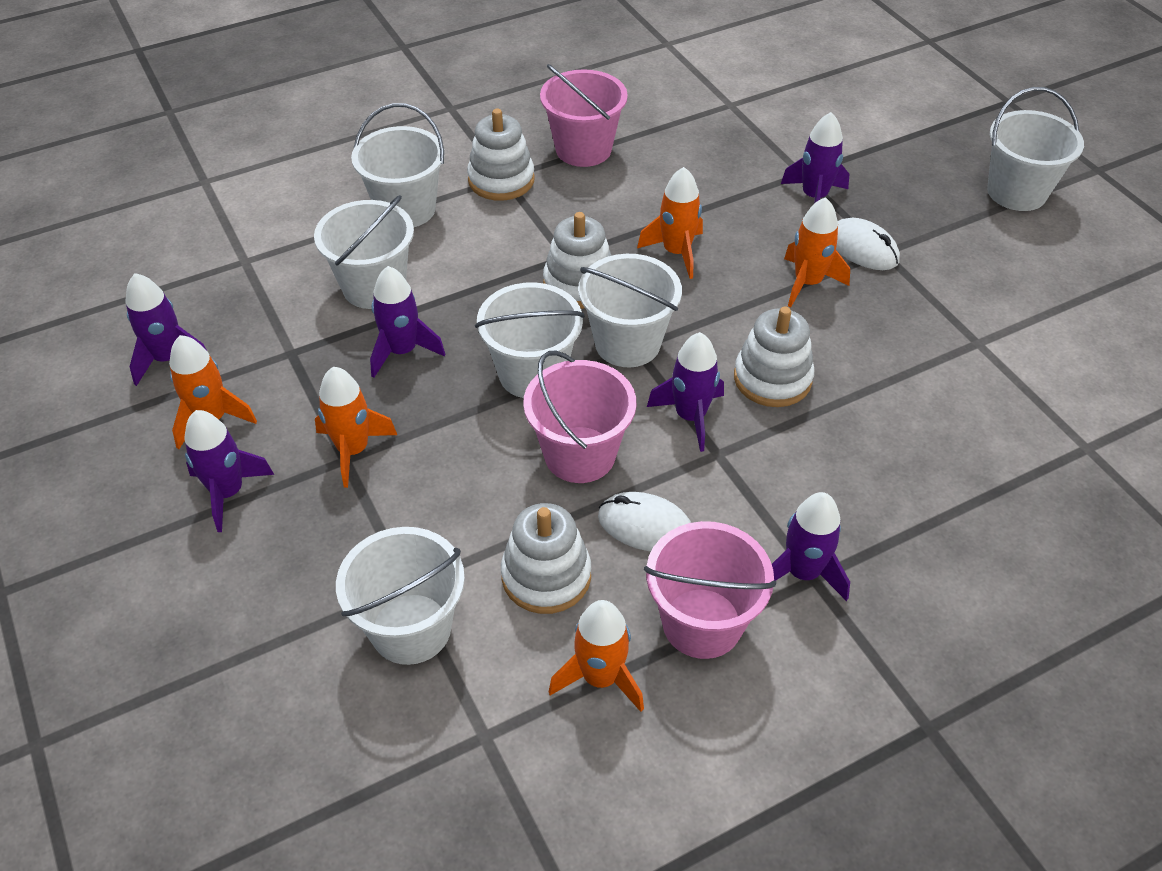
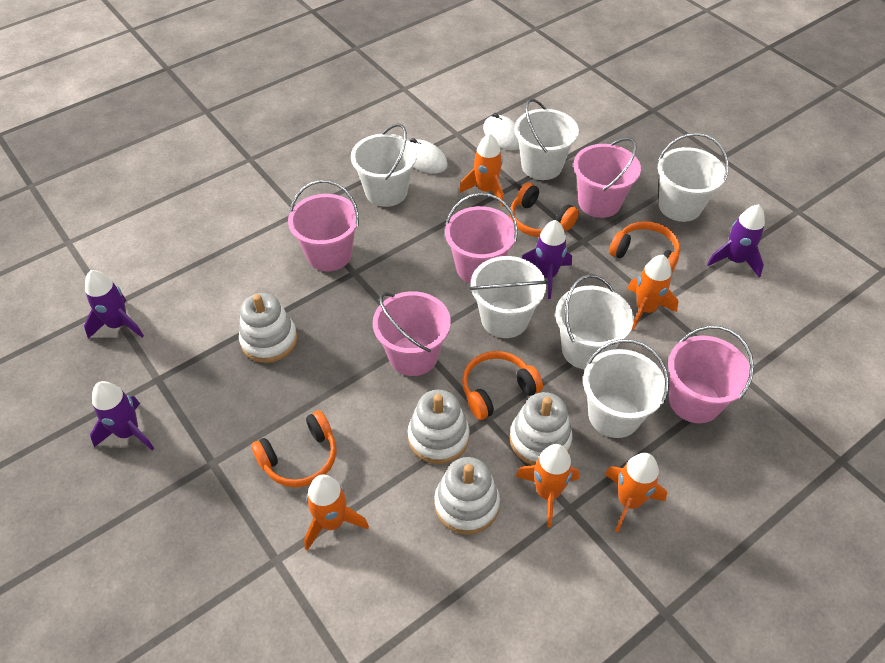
orange headphones: none = 0 -> [251,410,337,487] [462,351,543,420] [510,183,579,237] [609,221,680,275] = 4
pink bucket: [523,351,636,483] [540,64,628,167] [644,521,776,659] = 3 -> [288,180,359,272] [373,291,451,376] [445,193,518,284] [574,137,641,218] [668,326,754,423] = 5
purple rocket: [126,273,206,386] [184,410,274,532] [370,266,445,377] [647,332,724,452] [772,492,850,601] [781,112,850,203] = 6 -> [84,270,144,339] [90,381,154,450] [522,220,572,299] [707,204,765,277] = 4

